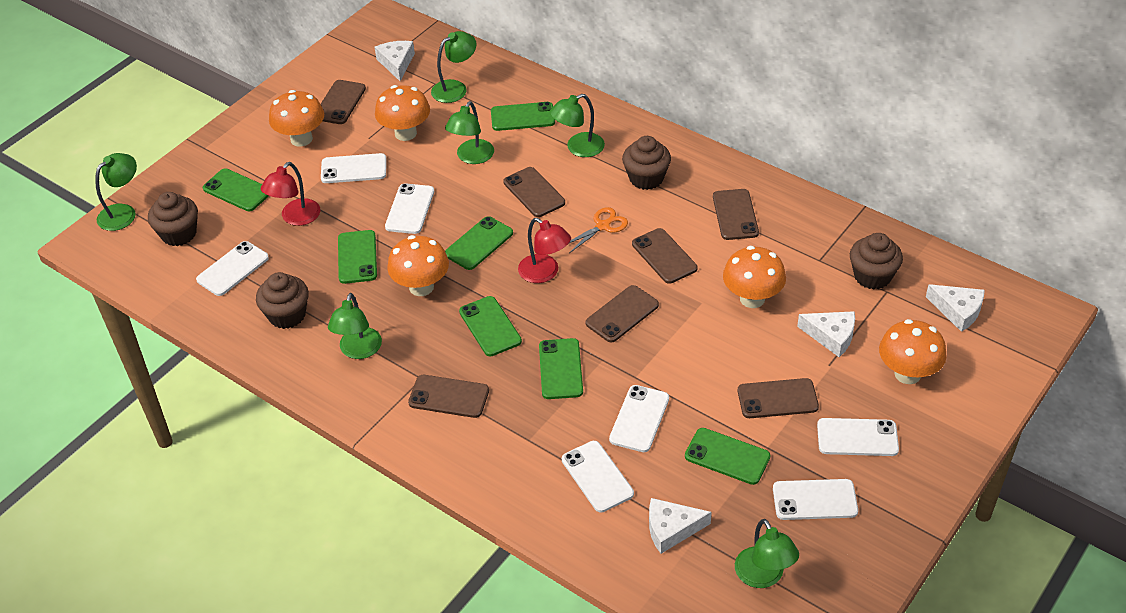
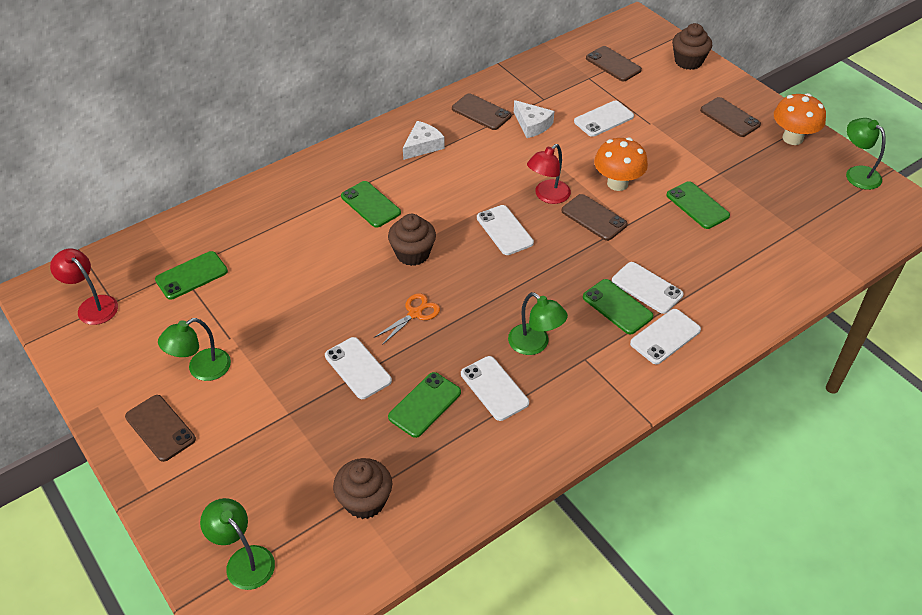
brown cupcake: [148,192,198,246] [256,272,309,329] [622,136,671,190] [850,233,903,290] = 4 -> [333,458,392,519] [388,214,436,266] [672,23,712,70] = 3
brown phone: [321,80,366,124] [408,375,489,418] [503,167,565,217] [586,285,659,343] [632,228,697,284] [713,189,759,240] [738,378,819,418] = 7 -> [125,395,196,462] [452,93,511,130] [561,194,628,241] [586,46,642,81] [700,97,761,137] = 5
green lamp: [95,153,137,231] [328,293,382,359] [431,31,476,103] [445,101,494,164] [550,94,605,157] [735,519,799,588] = 6 -> [158,318,231,381] [200,498,275,590] [508,292,568,355] [846,118,885,190] = 4
green phone: [203,168,269,211] [338,230,377,284] [445,216,513,270] [459,296,522,356] [491,102,555,131] [539,338,583,399] [685,428,770,485] = 7 -> [155,251,228,300] [341,181,401,228] [388,372,461,438] [583,279,653,334] [667,181,730,229] = 5
orange mushroom: [269,90,324,147] [375,85,430,141] [387,235,449,296] [723,246,786,308] [879,319,947,384] = 5 -> [594,137,648,191] [774,93,826,145] = 2
white cheese: [374,41,415,81] [649,498,712,554] [797,311,855,357] [926,284,985,332] = 4 -> [403,121,445,160] [514,100,554,138] = 2
white phone: [196,241,269,296] [321,153,387,183] [385,183,434,234] [562,441,634,513] [609,385,669,452] [773,479,858,520] [817,418,899,456] = 7 -> [325,337,392,399] [461,356,529,421] [477,205,534,255] [574,101,634,137] [612,262,683,314] [630,309,701,364] = 6

